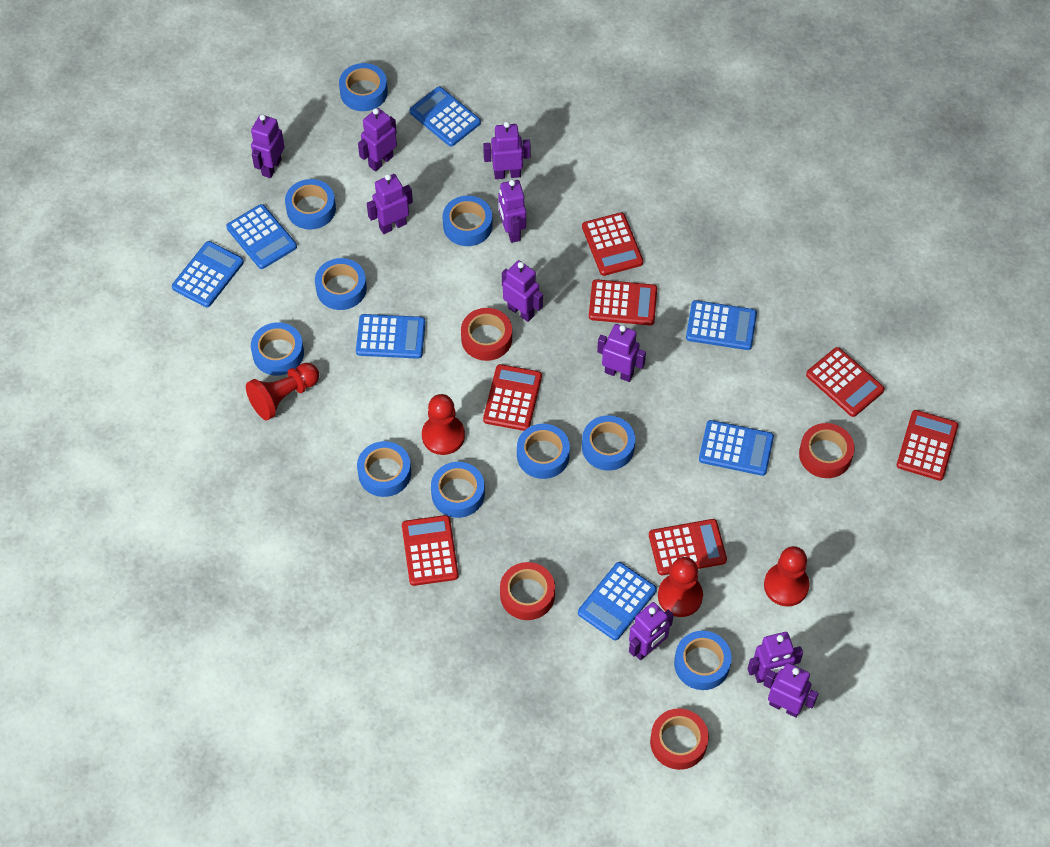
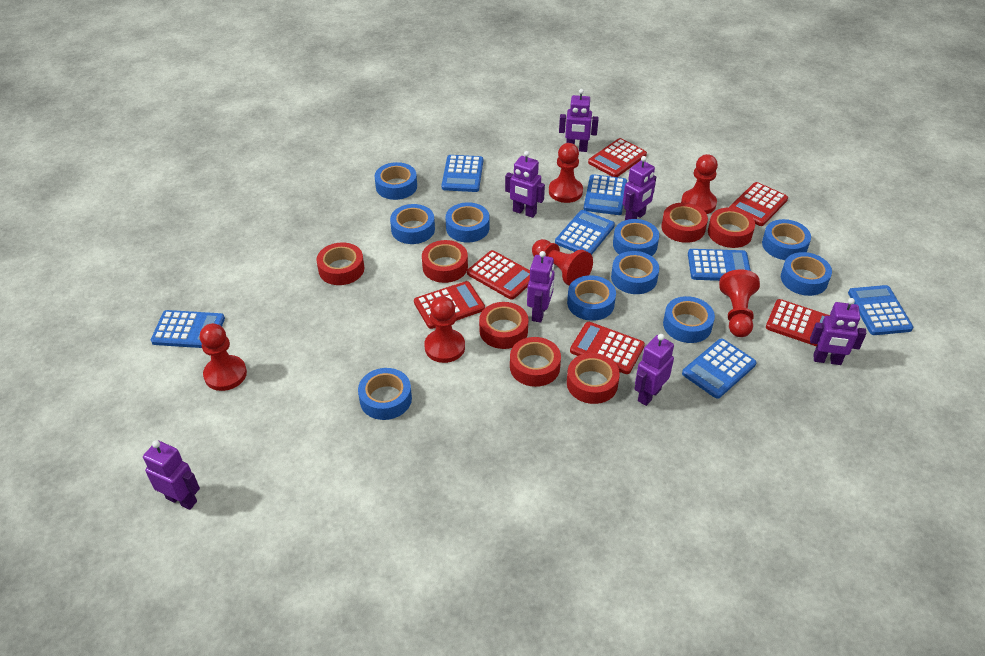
purple robot: [251,114,285,178] [358,108,397,171] [367,174,413,234] [483,121,530,179] [498,180,526,243] [502,260,543,322] [597,324,646,382] [629,602,674,661] [748,632,803,683] [764,663,818,718] = 10 -> [143,440,200,510] [505,151,545,218] [527,251,555,323] [559,89,599,152] [623,156,656,220] [634,334,674,406] [810,298,867,365] = 7
red calculator: [402,515,459,586] [483,364,542,431] [582,212,643,276] [589,279,657,325] [649,519,727,575] [806,347,885,417] [897,410,958,481] = 7 -> [414,281,485,329] [467,250,530,300] [570,322,645,374] [588,138,647,177] [729,182,788,226] [766,299,830,346] = 6
red pawn: [246,363,319,420] [422,394,465,455] [658,557,703,617] [764,546,810,607] = 4 -> [200,323,247,391] [424,296,465,363] [532,239,593,286] [549,143,583,203] [681,154,718,214] [719,269,760,337] = 6
red tape: [461,308,512,361] [500,562,555,620] [650,709,709,770] [799,423,855,478] = 4 -> [317,242,364,285] [422,240,468,283] [479,302,528,349] [510,337,561,387] [567,353,620,404] [661,203,708,243] [708,208,755,248] = 7

